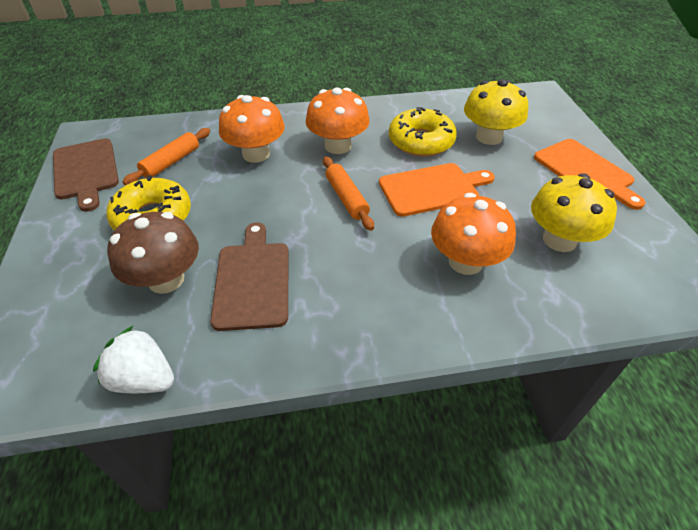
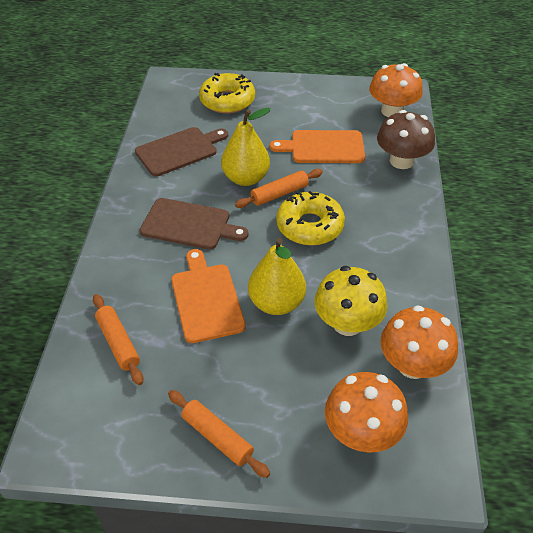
orange rolling pin: [122,128,210,185] [323,157,374,231] = 2 -> [93,294,143,385] [168,390,270,478] [235,169,323,208] = 3
white strawberry: [93,325,174,393] = 1 -> none = 0
yellow mushroom: [464,79,528,145] [531,173,617,252] = 2 -> [314,266,388,336] = 1
yellow pear: none = 0 -> [221,108,271,186] [248,238,306,315] = 2

